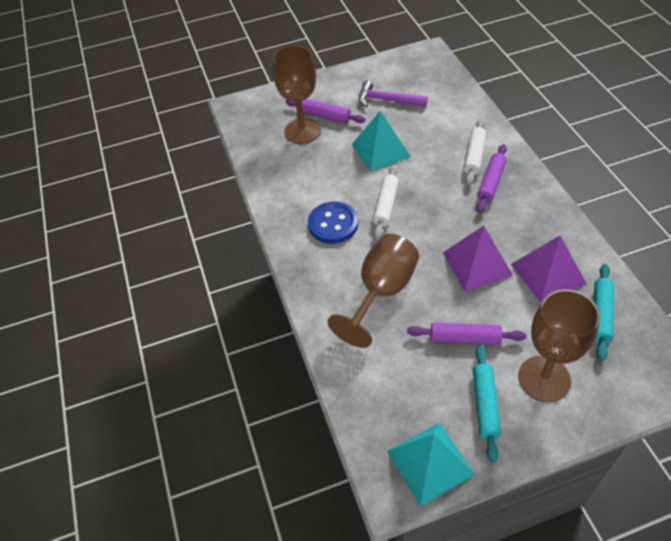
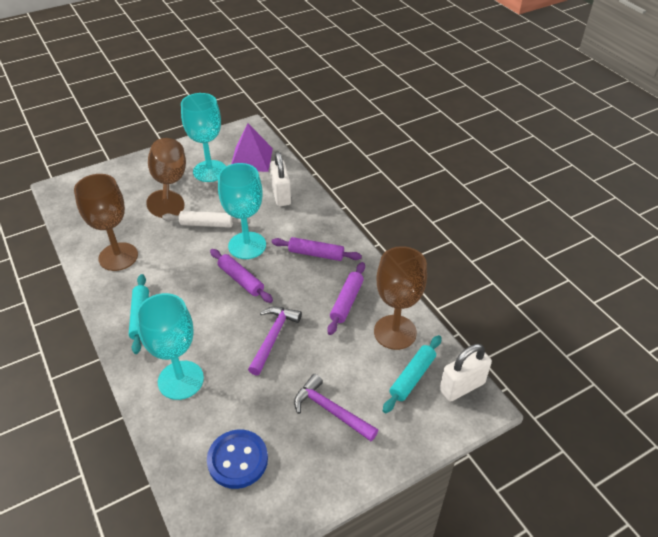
purple hammer: [359,80,427,107] = 1 -> [248,306,302,376] [294,374,378,441] = 2
purple pyramid: [443,226,513,291] [511,236,586,303] = 2 -> [231,123,273,172] = 1
turquoise goblet: none = 0 -> [136,293,204,400] [181,93,226,182] [218,163,266,259] = 3
turquoise pyramid: [352,111,411,171] [387,423,475,506] = 2 -> none = 0
white padlock: none = 0 -> [270,152,291,206] [440,344,492,402] = 2
white rolling pin: [373,164,399,239] [464,119,486,185] = 2 -> [162,211,250,228] = 1

